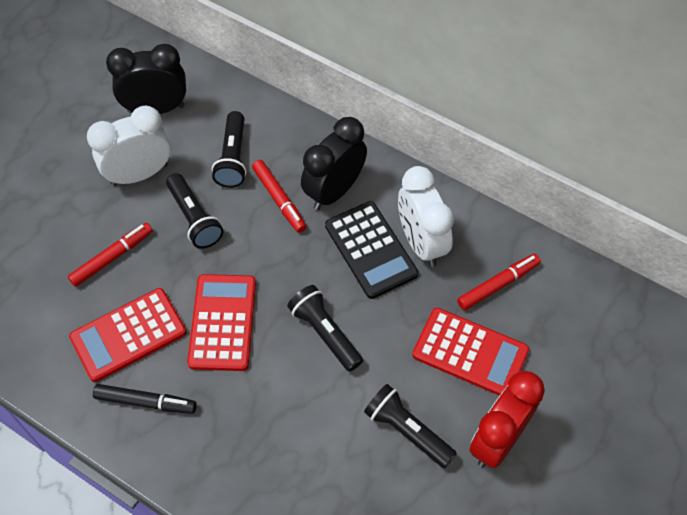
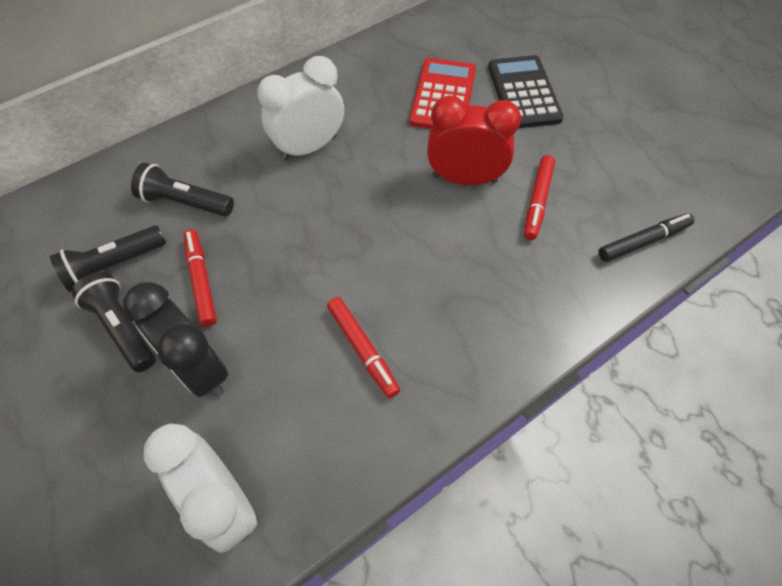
black clock: [106,44,186,114] [301,117,367,210] = 2 -> [123,282,229,397] = 1
black flashlight: [166,173,224,249] [212,111,247,188] [287,285,363,372] [364,384,457,468] = 4 -> [50,225,166,292] [71,272,155,372] [131,163,234,216] = 3
red calculator: [69,288,186,382] [187,274,256,371] [412,308,529,396] = 3 -> [410,58,476,129] = 1

